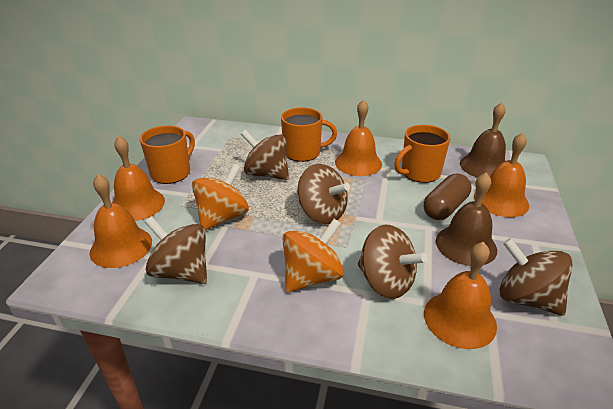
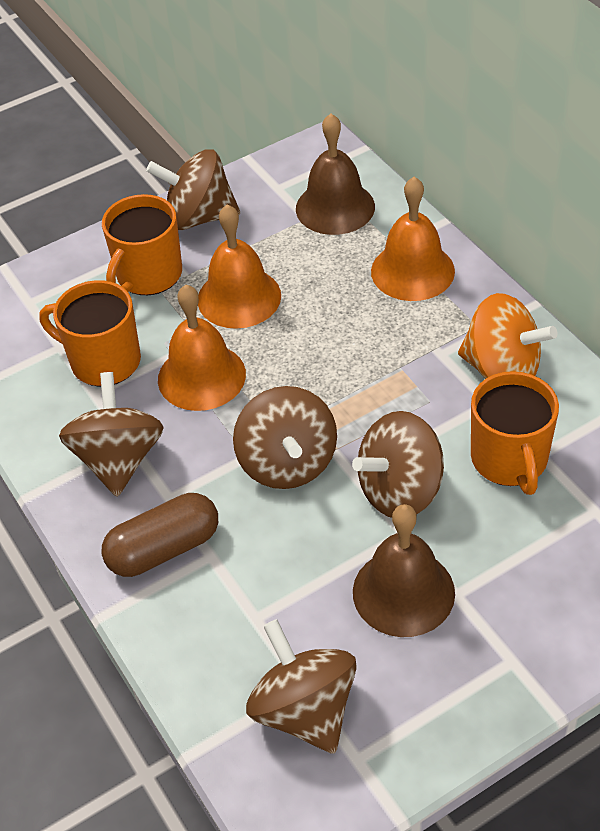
orange bell: [90,174,152,268] [112,136,165,221] [335,99,382,176] [424,242,497,349] [474,132,529,217] = 5 -> [158,285,246,411] [198,204,281,329] [371,177,455,301] = 3
orange spinning top: [192,164,249,230] [282,219,344,292] = 2 -> [458,293,557,379] = 1

